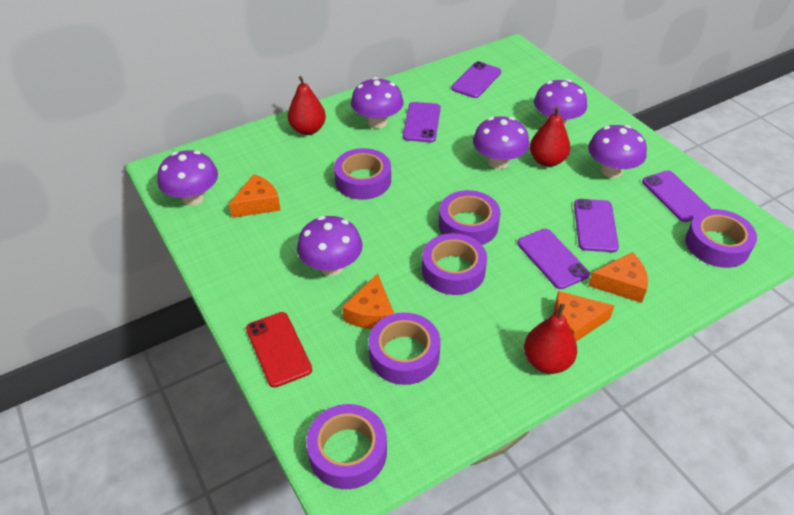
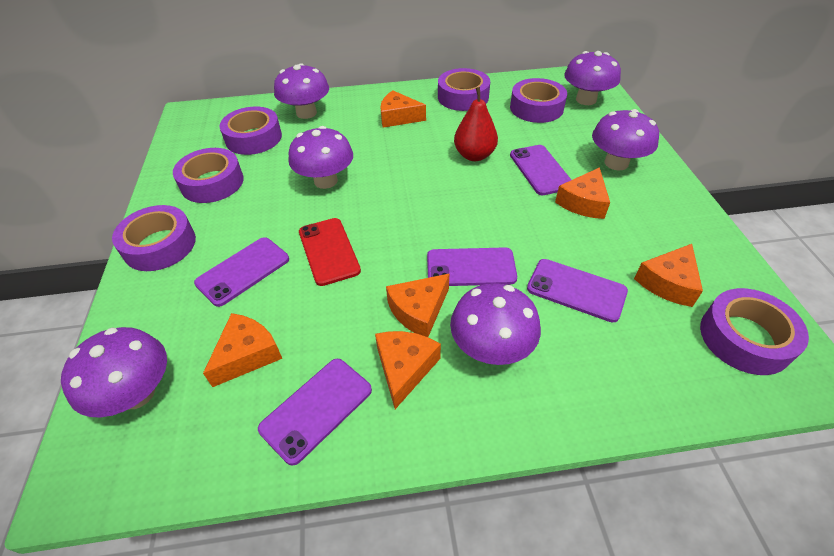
orange cheese: [229,174,281,218] [342,273,394,329] [554,291,615,341] [588,252,648,303] = 4 -> [203,313,282,387] [375,331,441,409] [380,90,426,128] [386,273,450,337] [555,167,610,219] [634,244,703,307] = 6
red pear: [287,76,326,135] [524,304,577,374] [530,106,570,167] = 3 -> [454,87,498,161] = 1

